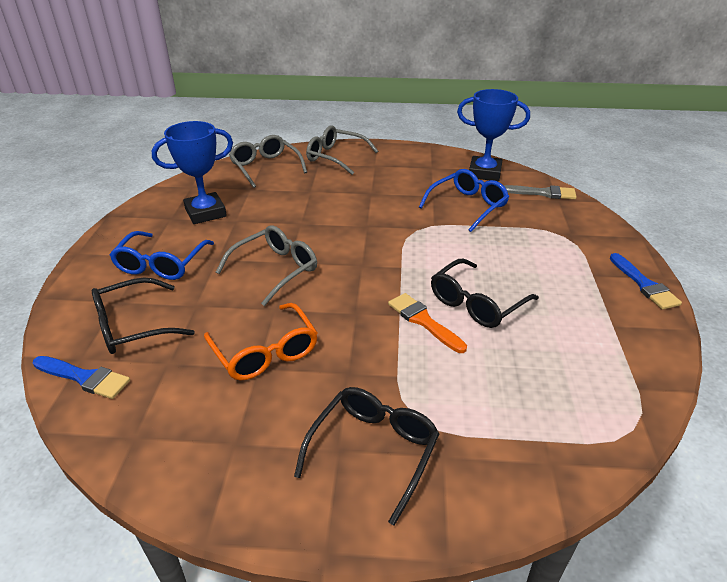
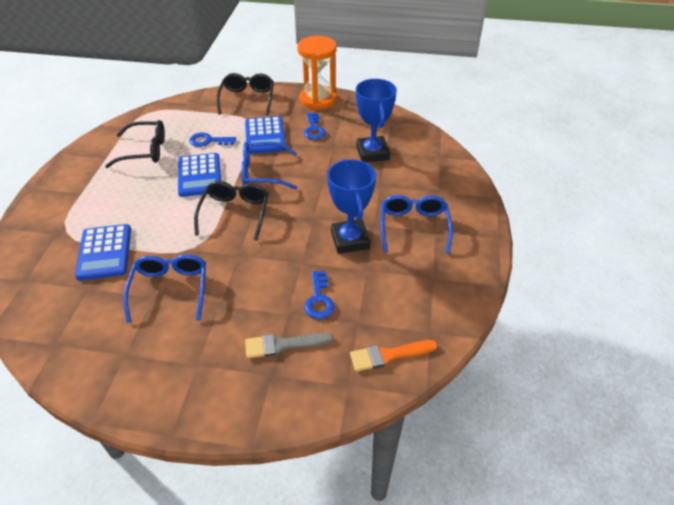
blue brush: [33,356,130,399] [610,253,682,310] = 2 -> none = 0
blue calculator: none = 0 -> [75,224,131,280] [178,153,221,197] [245,116,286,154] = 3
blue glasses: [110,231,214,280] [419,169,509,232] = 2 -> [123,254,206,323] [241,142,297,190] [381,195,453,254] = 3
blue key: none = 0 -> [189,133,236,147] [304,113,326,140] [305,271,334,319] = 3
grey glasses: [216,225,317,306] [229,135,307,188] [306,125,378,175] = 3 -> none = 0
orange glasses: [204,303,318,381] = 1 -> none = 0
orange hourglass: none = 0 -> [297,36,337,110] = 1

